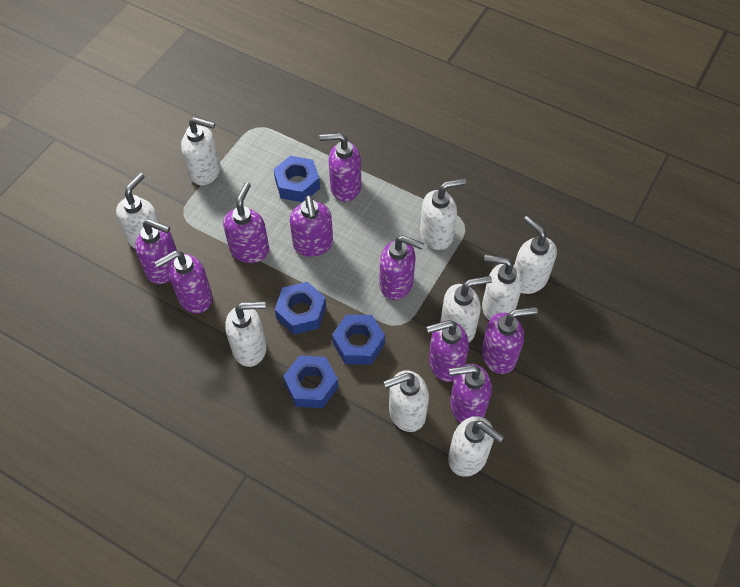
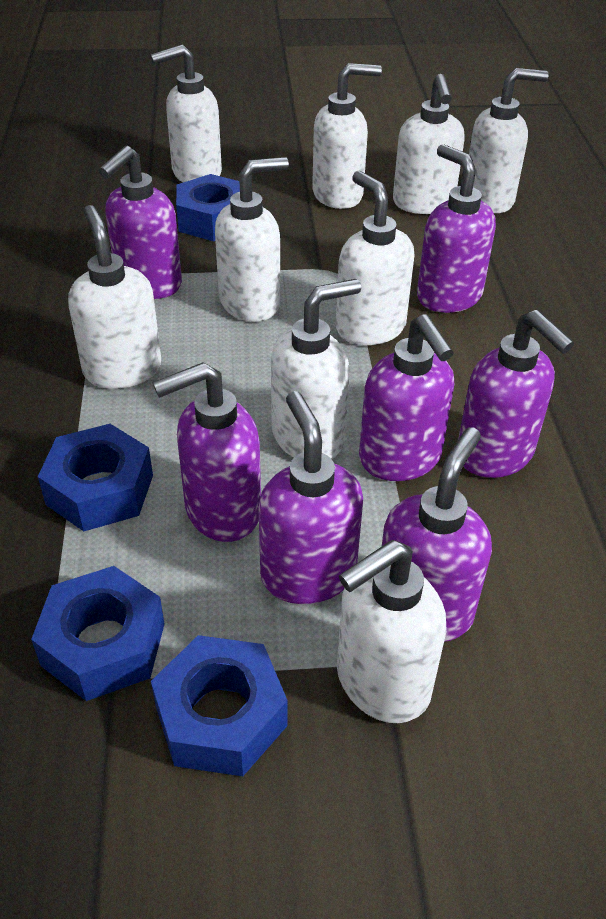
purple soap dispenser: [135,219,177,284] [155,251,212,314] [223,183,269,263] [290,195,333,257] [320,133,361,202] [379,235,424,300] [427,320,469,382] [449,364,492,423] [481,307,538,374] = 9 -> [99,146,182,299] [153,362,261,542] [258,391,363,604] [359,314,454,481] [382,427,492,642] [417,144,496,313] [458,310,574,478] = 7

